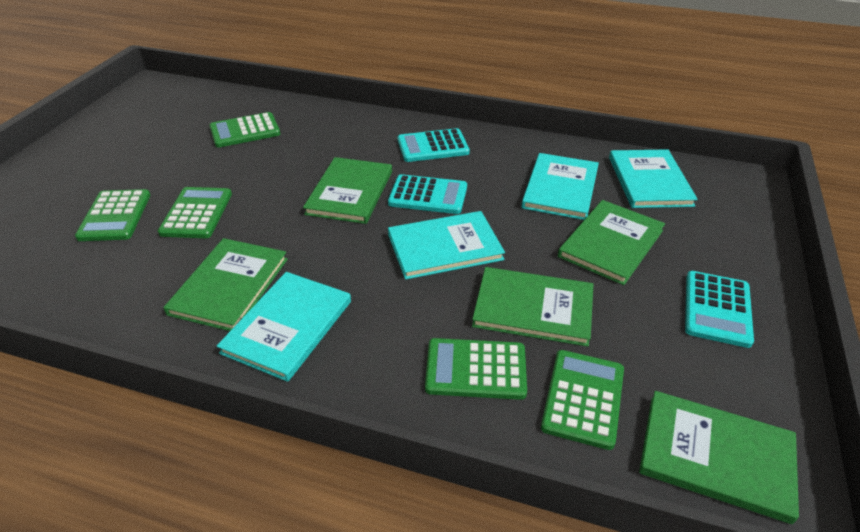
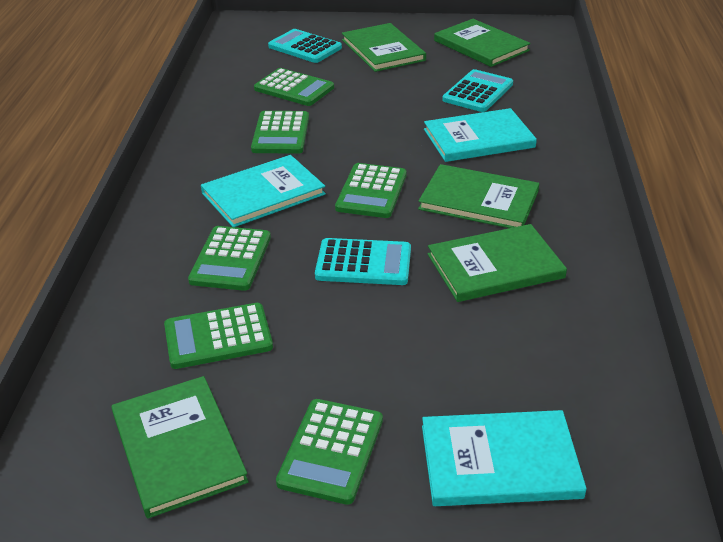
green calculator: [75,189,150,241] [158,187,232,238] [209,112,280,148] [425,338,527,400] [541,350,624,450] = 5 -> [164,303,273,369] [188,226,271,291] [251,111,309,154] [254,68,334,106] [276,399,383,505] [335,163,406,218] = 6
turquoise book: [217,272,351,382] [388,211,505,280] [521,153,599,220] [609,149,698,208] = 4 -> [201,155,326,227] [422,410,587,506] [424,108,537,162] = 3

